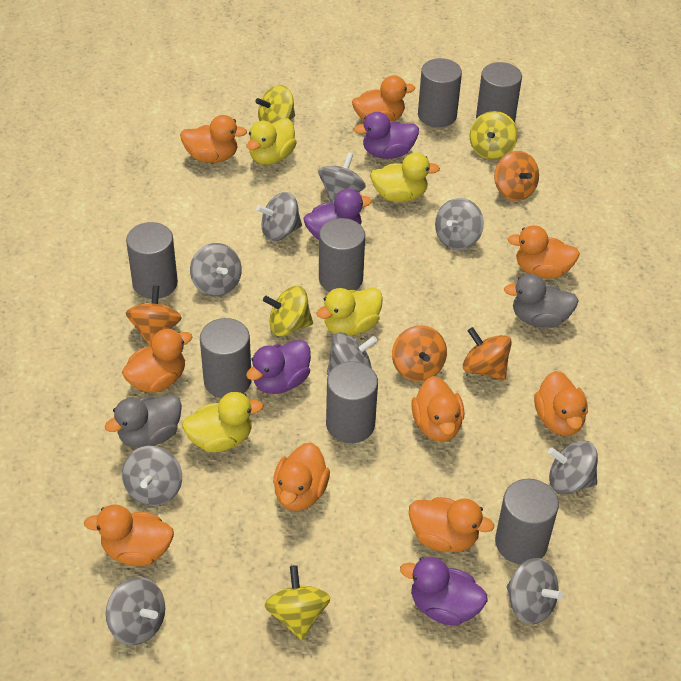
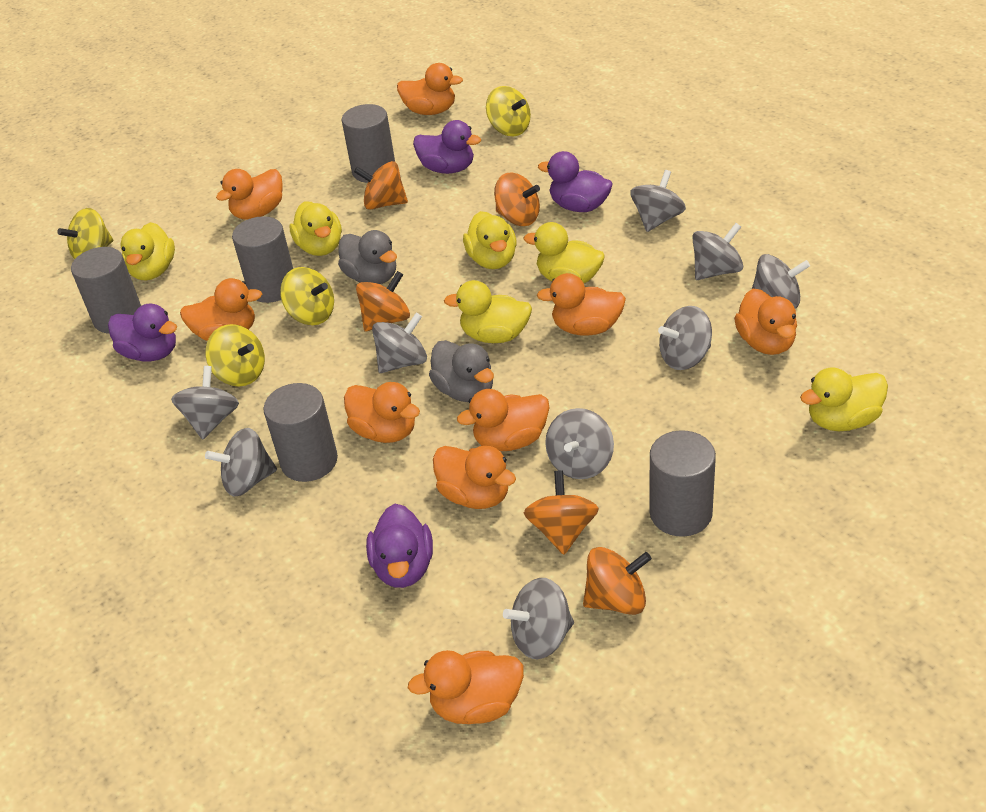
grey cylinder: [126,222,178,299] [200,318,252,398] [319,218,365,292] [326,361,378,443] [418,58,462,128] [476,62,522,123] [495,479,559,564] = 7 -> [71,247,141,334] [232,216,293,303] [263,383,338,482] [342,104,395,183] [650,430,716,537] = 5
orange spinning top: [126,285,182,346] [392,325,447,381] [463,327,512,380] [494,151,539,201] = 4 -> [354,161,408,210] [356,271,410,331] [494,172,540,226] [524,471,599,555] [583,547,652,615] = 5
yellow duck: [182,392,263,452] [247,118,297,165] [316,288,383,336] [370,153,440,202] = 4 -> [120,222,175,280] [289,201,342,256] [444,280,532,343] [463,211,517,269] [524,222,605,283] [800,368,888,431] = 6

